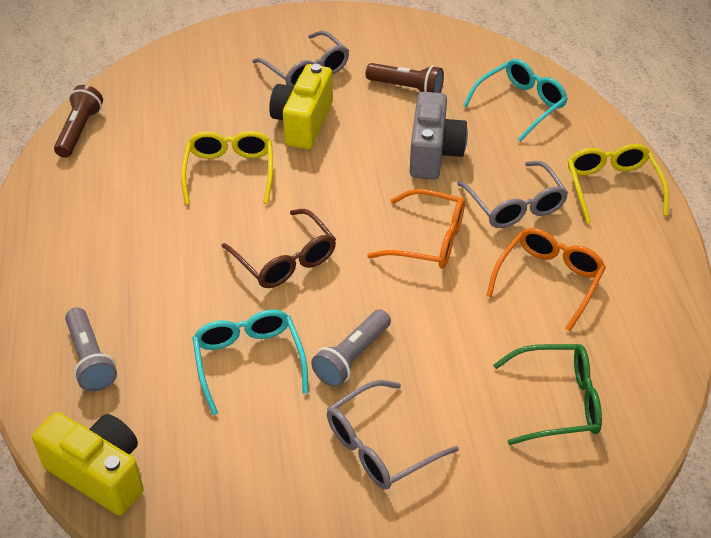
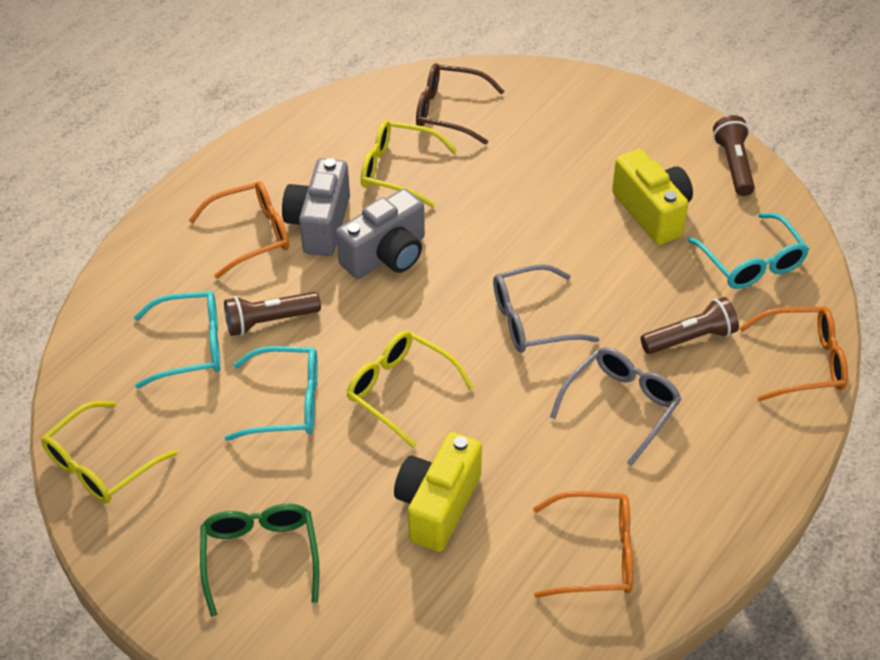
brown flashlight: [54,85,103,158] [366,63,444,93] = 2 -> [224,292,321,336] [641,297,739,354] [713,115,755,196] = 3
grey camera: [410,92,468,180] = 1 -> [282,158,350,256] [336,189,425,279] = 2
grey flashlight: [65,308,117,392] [311,309,391,387] = 2 -> none = 0
grey glasses: [252,31,349,86] [327,380,459,490] [457,161,568,228] = 3 -> [493,264,599,353] [550,347,682,466] = 2
orange glasses: [367,189,465,269] [486,228,606,331] = 2 -> [189,181,289,279] [533,491,633,598] [739,307,848,401] = 3
turquoise glasses: [192,310,309,415] [463,59,568,142] = 2 -> [134,291,221,388] [224,346,318,441] [687,213,809,289] = 3
yellow glasses: [181,131,273,205] [568,144,669,224] = 2 -> [41,401,177,503] [347,331,474,448] [361,120,457,207] = 3

